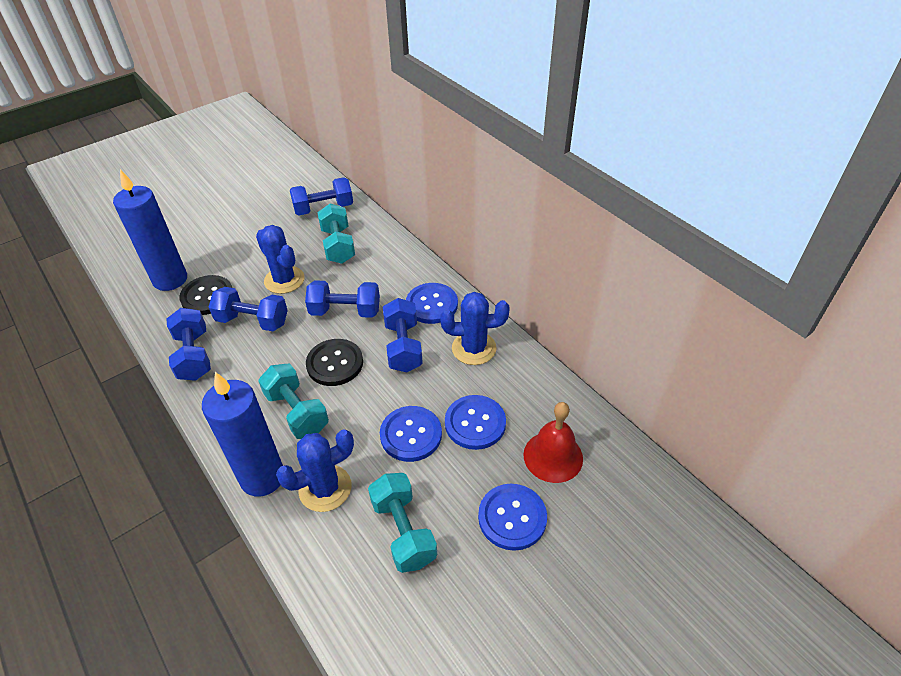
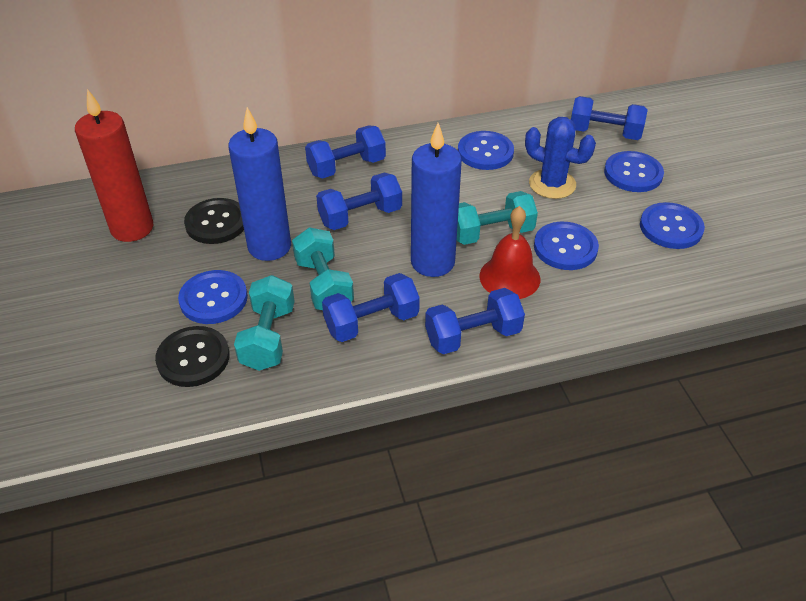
blue button: [380,406,442,462] [406,283,458,324] [445,395,506,450] [478,484,547,551] = 4 -> [178,270,248,324] [458,131,514,170] [534,222,599,270] [604,151,664,192] [640,202,705,249] = 5
blue cactus: [256,225,305,294] [276,430,354,512] [440,292,510,365] = 3 -> [525,117,596,199] = 1
red candle: none = 0 -> [75,89,153,242] = 1

